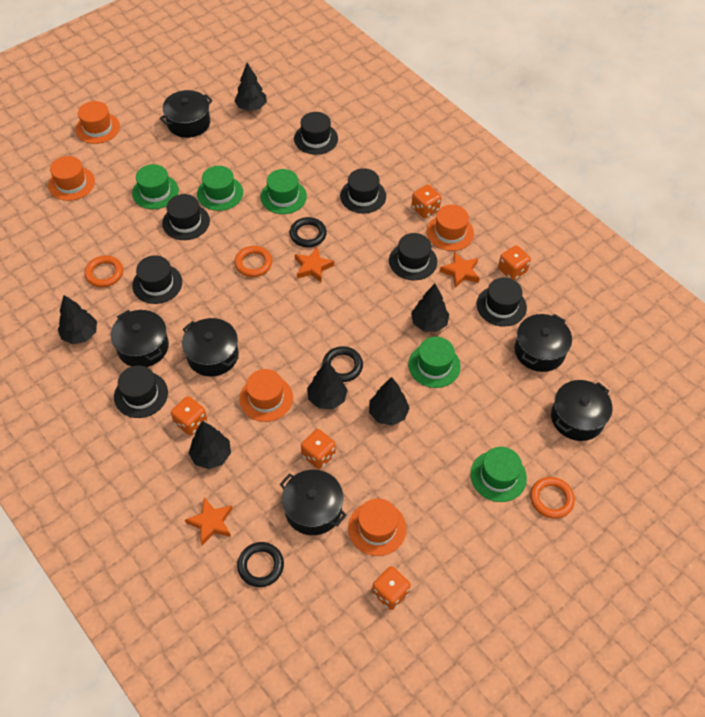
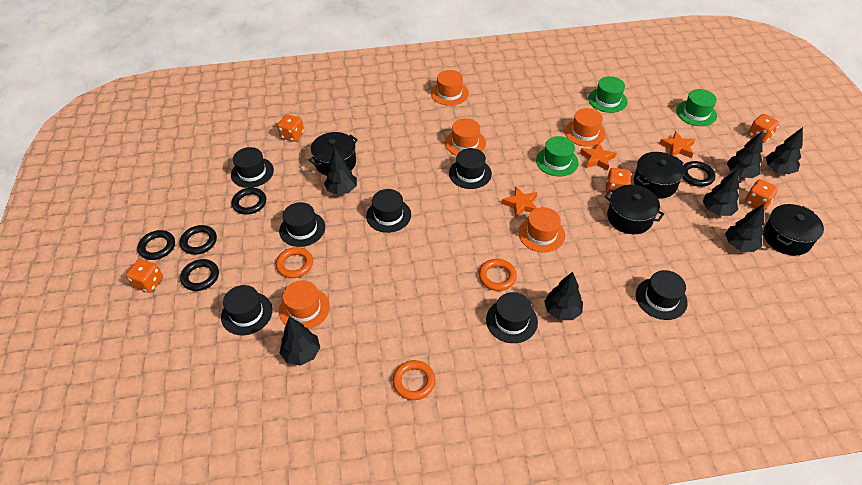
black pot: [111,310,169,367] [160,90,213,138] [182,318,239,377] [280,470,347,535] [514,314,572,372] [551,380,612,441] = 6 -> [309,132,358,176] [605,185,664,234] [634,152,685,199] [763,204,824,256] = 4
black ring: [237,542,284,587] [290,217,327,247] [322,346,363,382] = 3 -> [137,230,175,260] [180,225,217,255] [180,259,219,291] [232,188,266,215] [683,161,715,187] = 5
black tree: [58,295,97,344] [189,421,231,469] [234,63,267,111] [307,361,348,409] [369,377,410,426] [411,284,449,332] = 6 -> [280,316,320,366] [324,149,357,195] [544,272,583,320] [703,169,739,216] [725,204,764,252] [727,132,762,178] [766,127,803,174] = 7
green hat: [132,164,179,209] [197,166,243,211] [261,169,307,214] [408,337,461,388] [470,447,527,502] = 5 -> [536,136,579,176] [588,76,628,113] [676,89,717,126] = 3

